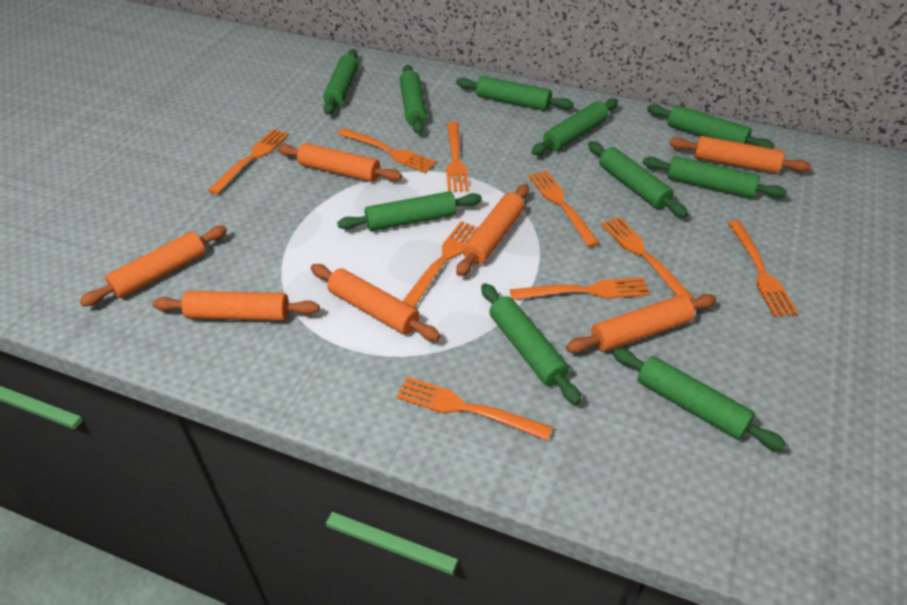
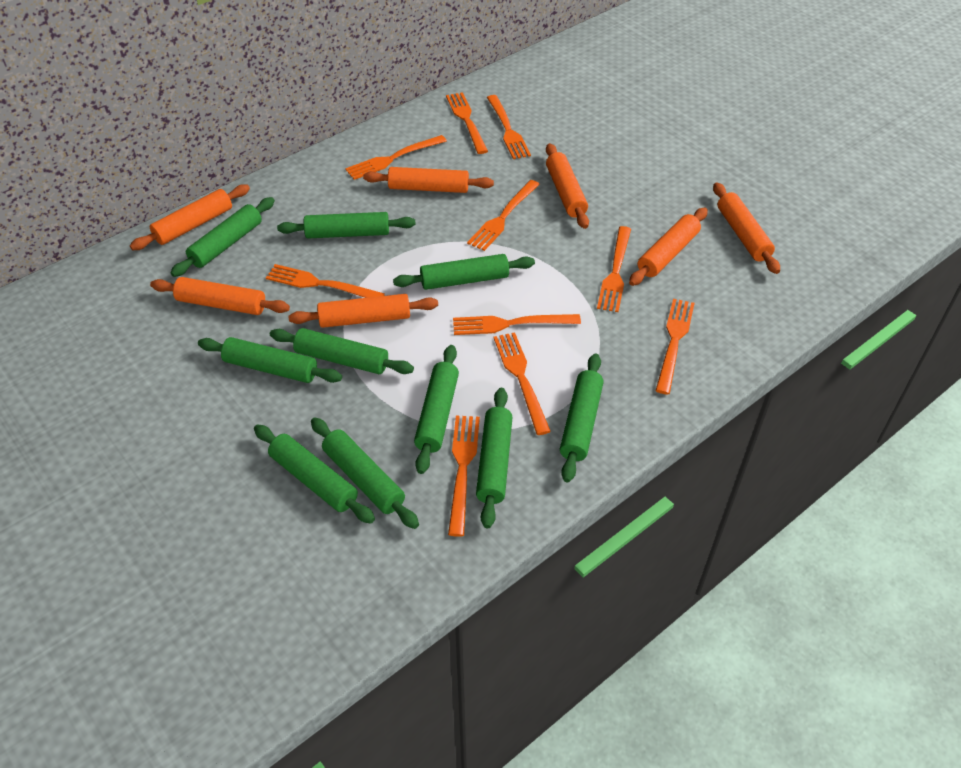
orange fork: [208,129,289,195] [338,128,437,173] [396,377,553,441] [403,221,479,308] [446,122,469,192] [510,277,650,300] [528,170,600,247] [601,217,694,301] [728,220,798,317] = 9 -> [266,264,385,298] [345,135,447,180] [446,92,488,154] [448,416,480,537] [453,314,581,335] [467,180,540,251] [487,95,531,159] [494,332,551,435] [597,226,631,312] [655,299,695,395] = 10

